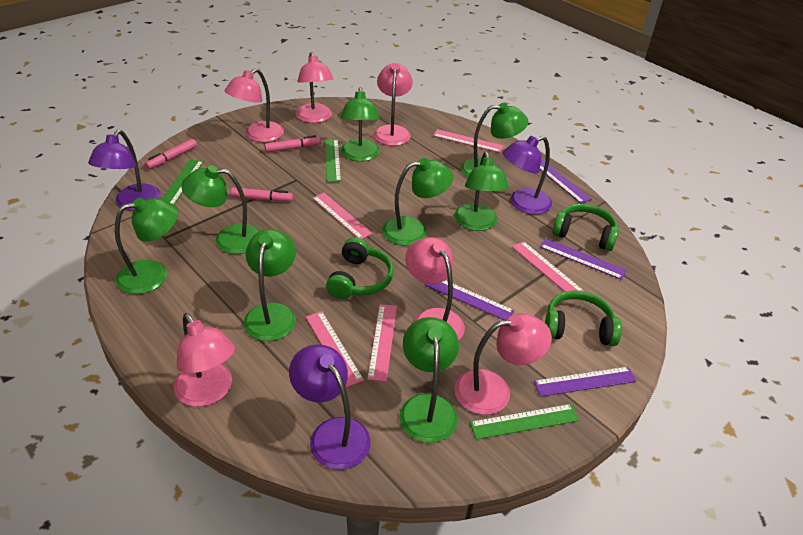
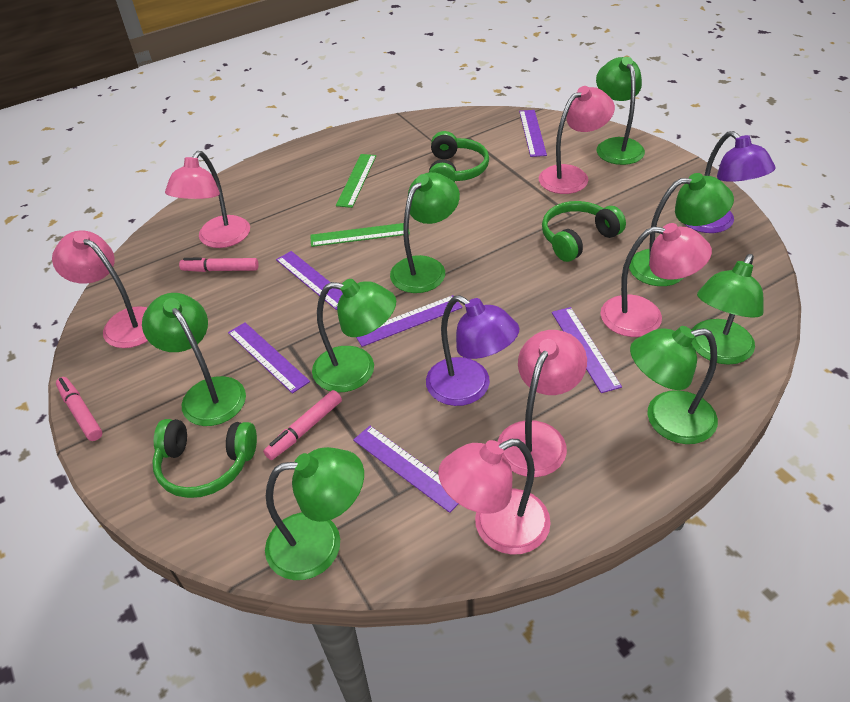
green ruler: [162,159,204,204] [325,139,341,182] [470,404,579,440] = 3 -> [310,223,410,247] [336,154,376,208] = 2
pink ruler: [306,311,364,387] [312,193,372,239] [367,304,397,382] [433,129,503,153] [512,241,585,292] = 5 -> none = 0
purple lamp: [88,130,161,211] [289,345,371,470] [502,136,552,214] = 3 -> [426,295,519,406] [685,131,776,233] = 2
purple ruler: [425,280,514,320] [534,367,637,397] [540,160,592,203] [540,238,626,280] = 4 -> [228,322,310,394] [276,251,343,310] [353,426,458,513] [356,295,463,347] [519,110,547,157] [552,307,622,393] = 6

